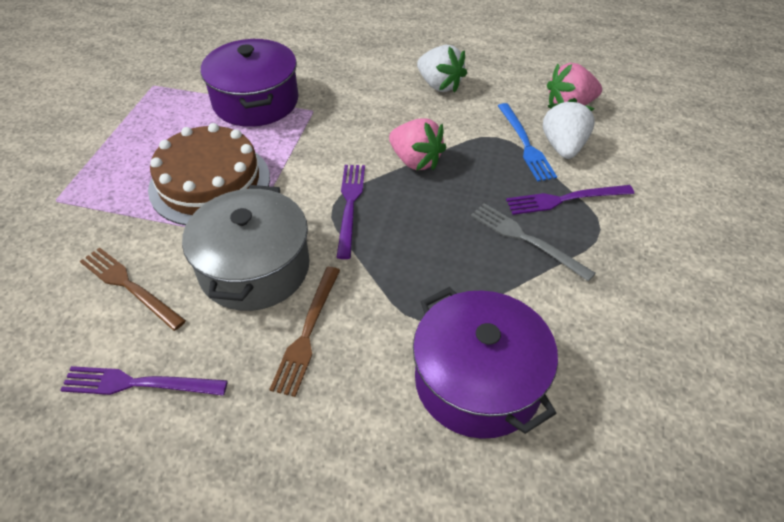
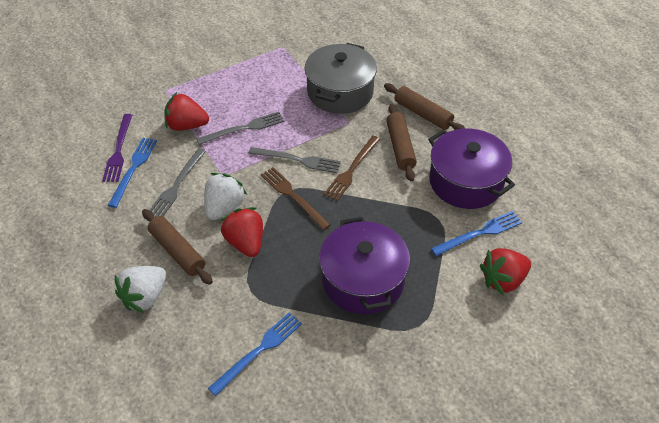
blue fork: [498,103,557,182] = 1 -> [108,138,157,208] [208,313,302,396] [431,211,522,256] = 3
brown cake: [148,123,270,225] = 1 -> none = 0
brown rolling pin: none = 0 -> [142,209,213,285] [384,83,465,130] [386,104,417,181] = 3
grey fork: [471,203,596,282] = 1 -> [150,148,206,217] [197,112,285,145] [249,147,341,173] = 3
pink strawberry: [389,118,446,170] [547,63,602,105] = 2 -> none = 0
purple fork: [60,366,228,396] [336,165,365,259] [506,185,634,215] = 3 -> [102,114,132,182] = 1
red strawberry: none = 0 -> [164,92,209,131] [220,207,263,257] [480,248,531,295] = 3

